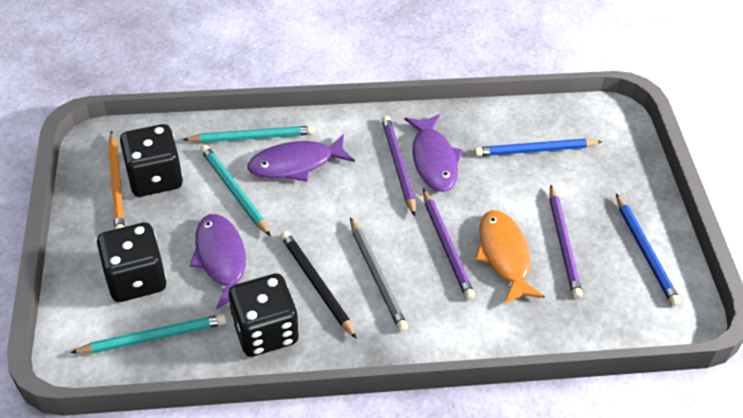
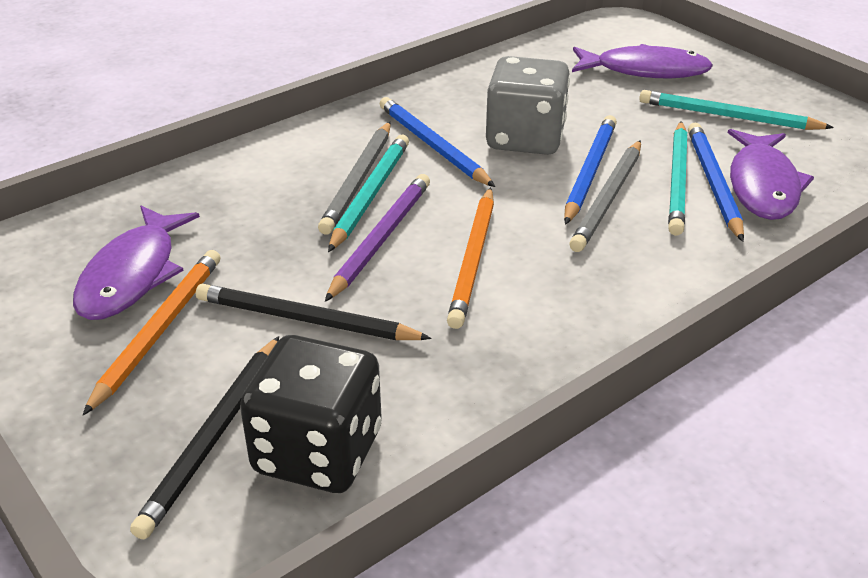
black dice: [97,222,166,302] [120,124,183,197] [229,273,299,357] = 3 -> [240,335,382,493] = 1
black pencil: [280,231,357,339] = 1 -> [130,336,279,539] [196,284,432,340] = 2
blue pencil: [474,139,602,156] [616,194,680,306] = 2 -> [380,97,495,187] [564,115,617,225] [688,123,744,242] = 3
grey dice: none = 0 -> [486,56,570,155] = 1
grey pencil: [350,217,408,332] = 1 -> [318,122,391,235] [569,140,641,252] = 2
orange fish: [475,210,545,305] = 1 -> none = 0
orange pencil: [108,131,125,229] = 1 -> [83,250,221,415] [447,187,494,329] = 2
purple pencil: [382,116,416,216] [423,189,475,300] [550,185,583,299] = 3 -> [325,174,430,302] = 1

